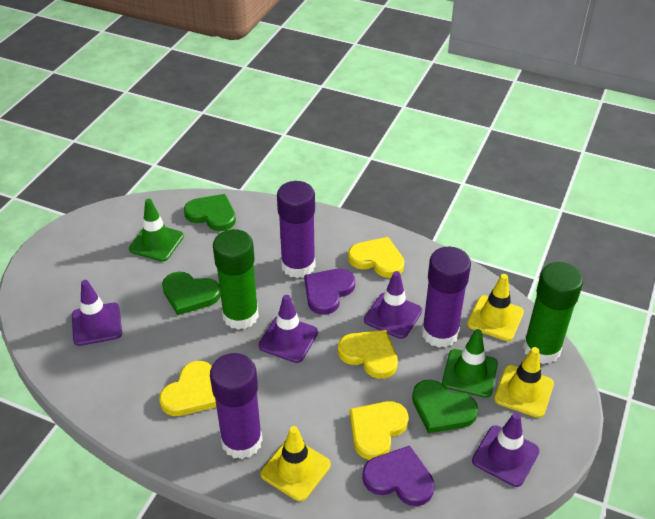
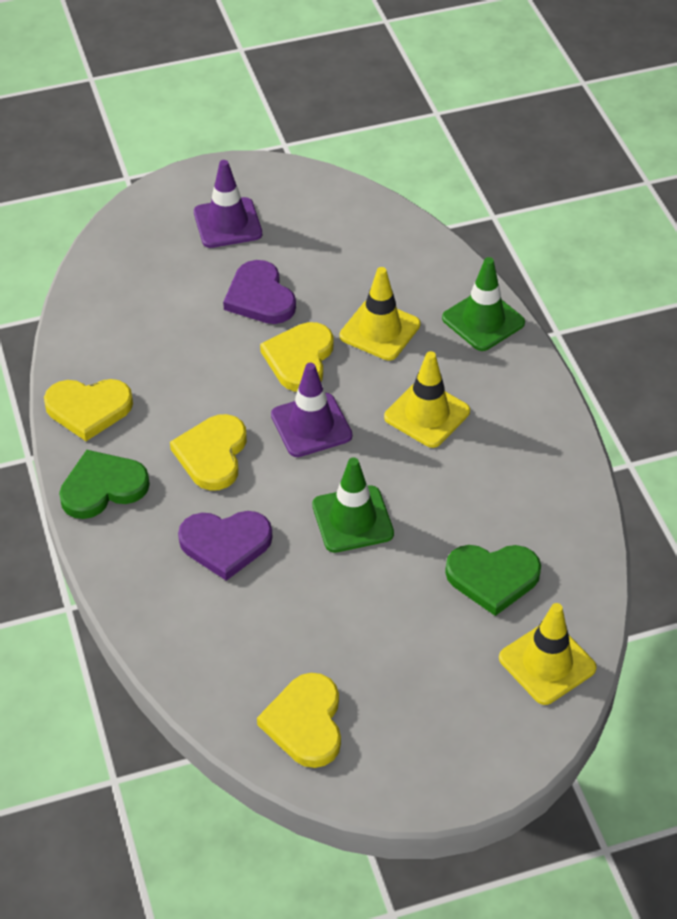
green glue stick: [213,229,259,330] [523,262,583,364] = 2 -> none = 0
green heart: [162,272,221,315] [184,194,236,231] [412,380,478,433] = 3 -> [59,450,150,519] [445,545,541,616] = 2
purple glue stick: [210,353,263,459] [277,181,315,278] [422,247,471,348] = 3 -> none = 0
purple traffic cone: [72,280,122,346] [258,295,318,363] [364,271,422,339] [472,412,540,487] = 4 -> [194,160,262,248] [271,363,352,457] = 2

